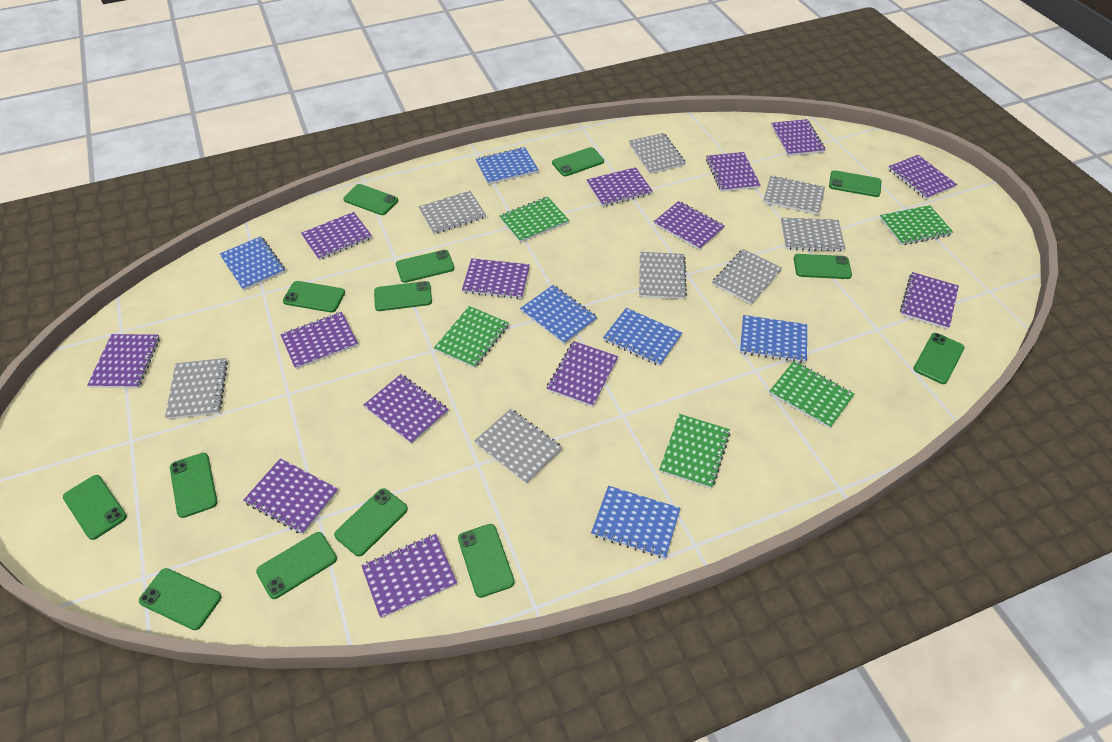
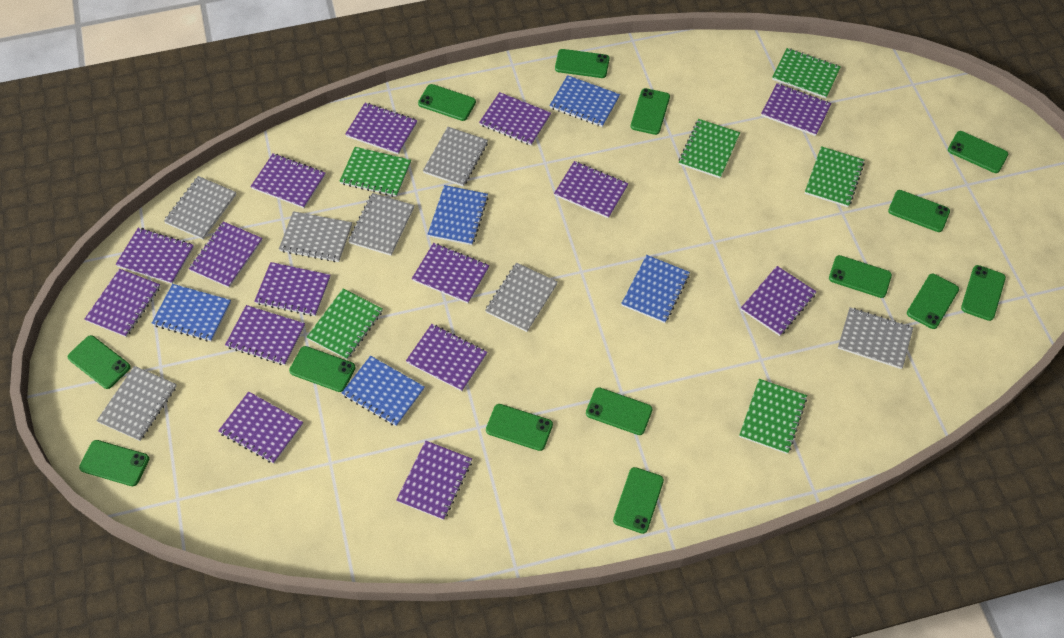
blue notebook: [220,236,285,291] [476,147,539,185] [520,285,597,344] [591,486,680,559] [603,308,682,366] [740,315,807,363] = 6 -> [152,284,231,342] [342,356,425,427] [428,185,488,245] [549,75,620,127] [621,255,690,323] = 5
green notebook: [434,306,509,368] [499,197,569,243] [659,414,730,488] [769,361,855,429] [880,205,953,245] = 5 -> [307,289,383,360] [339,147,411,197] [679,119,740,178] [739,379,807,454] [772,48,841,98] [805,146,865,207] = 6
grey notebook: [165,358,228,419] [418,191,486,234] [474,409,563,484] [629,133,686,174] [639,252,687,299] [712,249,782,304] [763,176,825,215] [781,217,845,252] = 8 -> [97,366,177,441] [164,176,237,240] [279,211,352,262] [348,193,414,256] [423,127,488,187] [485,263,558,332] [838,307,913,369] = 7
purple notebook: [87,334,160,388] [243,458,338,534] [280,312,358,369] [301,212,372,260] [361,534,457,618] [364,374,448,444] [462,258,530,299] [547,341,618,407] [587,167,653,207] [654,201,725,250] [706,152,761,192] [771,119,826,156] [888,155,957,199] [900,272,959,330] = 14 -> [84,269,161,337] [115,228,194,284] [189,221,263,288] [218,391,303,464] [225,305,305,365] [250,153,326,208] [254,262,331,316] [345,103,418,155] [396,441,472,520] [406,324,487,391] [412,243,489,303] [479,92,551,146] [554,161,628,218] [741,266,817,336] [761,83,831,136] = 15

